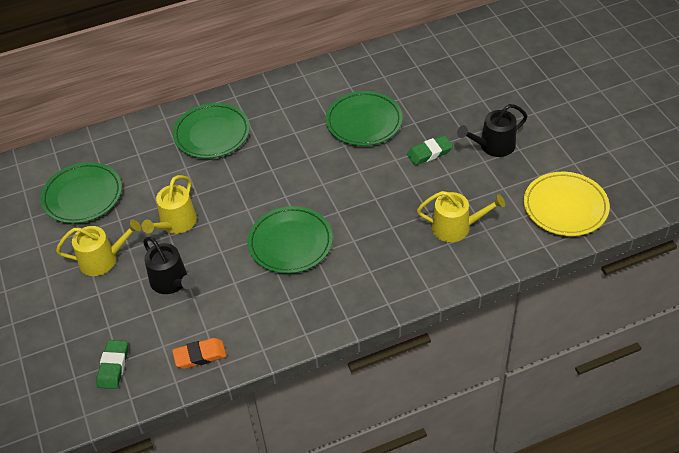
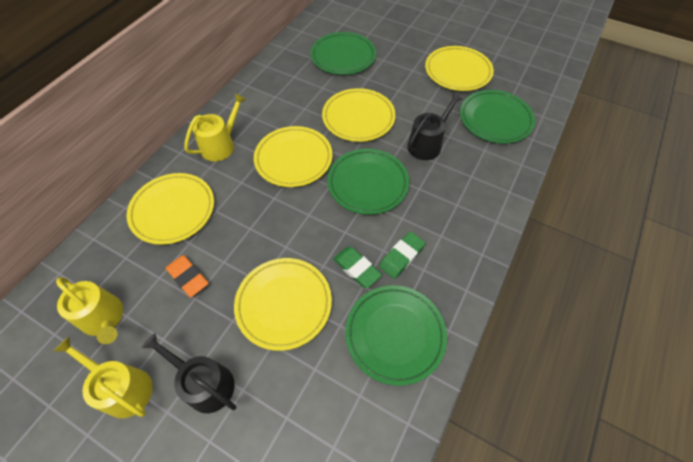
yellow plate: [524,172,610,236] = 1 -> [127,173,214,245] [234,258,332,351] [254,126,333,187] [322,88,396,142] [425,46,494,91] = 5

